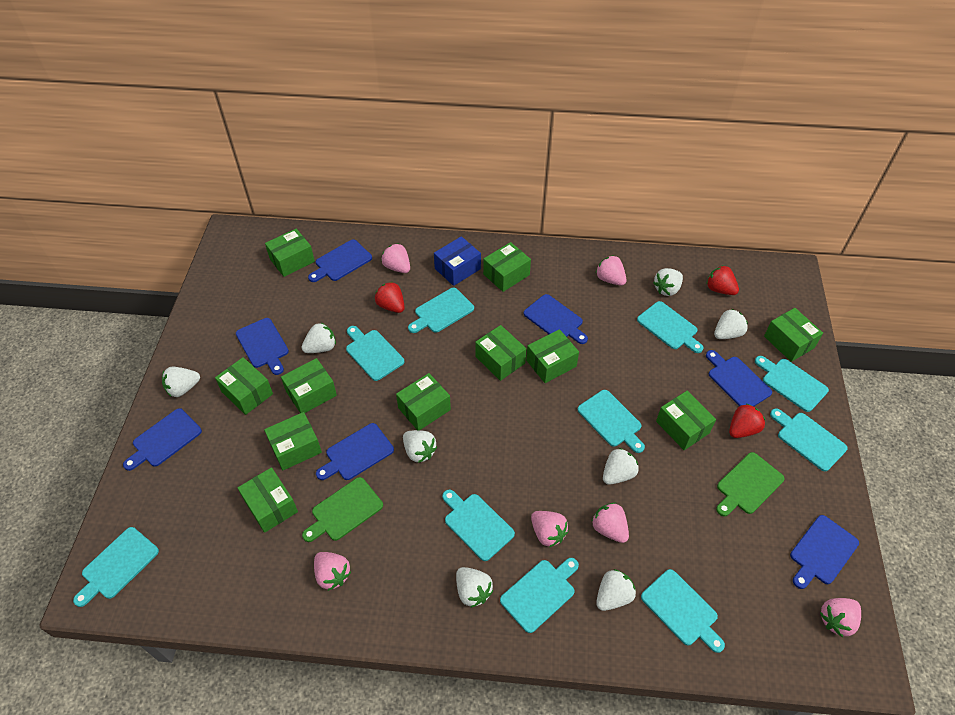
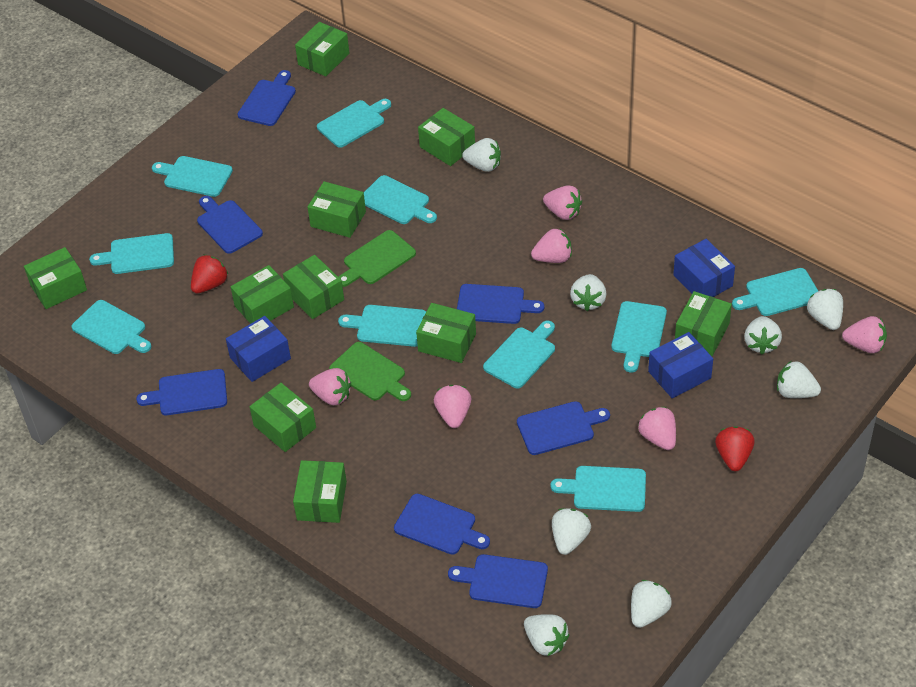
blue box: [434,236,481,286] = 1 -> [226,316,291,382] [648,332,713,398] [673,239,735,297] = 3
green box: [215,357,273,415] [238,467,298,533] [264,412,322,470] [265,228,315,277] [281,358,337,413] [396,373,451,430] [475,325,526,381] [483,242,531,292] [526,329,579,383] [656,391,716,450] [764,308,823,362] = 11 -> [24,247,87,309] [231,265,294,324] [249,383,316,452] [283,255,344,319] [293,460,347,523] [295,22,349,76] [307,181,366,238] [416,303,476,363] [418,108,475,166] [675,291,732,356] = 10
red strawberry: [375,282,405,313] [706,265,739,295] [729,404,766,438] = 3 -> [191,255,228,294] [715,426,755,471] = 2

